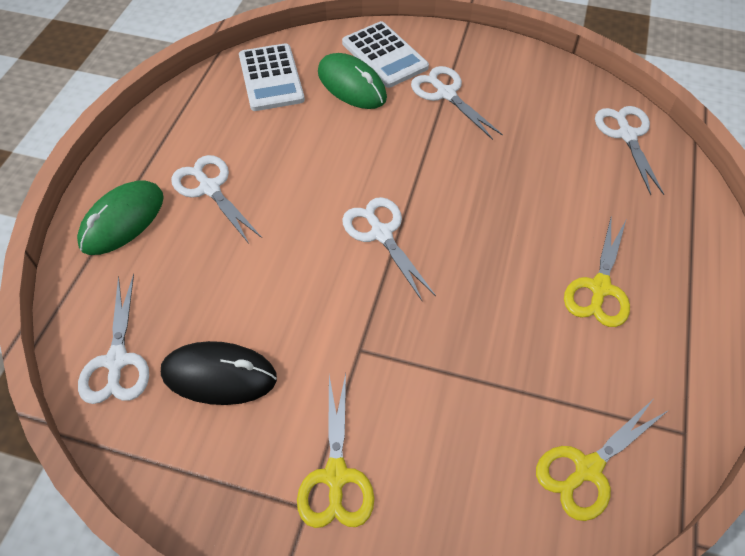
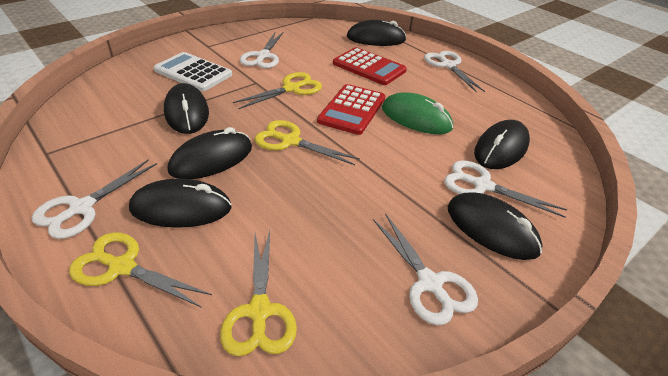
black mouse: [161,341,277,405] = 1 -> [129,179,232,228] [164,83,209,134] [168,127,252,179] [347,20,406,46] [448,192,542,260] [474,120,530,169] = 6
green mouse: [77,180,164,255] [318,53,387,109] = 2 -> [382,92,453,134] = 1
red calculator: none = 0 -> [317,84,385,135] [333,47,407,85] = 2
white calculator: [239,43,305,111] [342,21,429,88] = 2 -> [154,52,232,91] = 1
yellow scissors: [297,374,374,528] [536,400,669,521] [564,218,630,327] = 3 -> [69,233,212,308] [220,231,297,356] [233,72,322,109] [254,120,360,165] = 4

